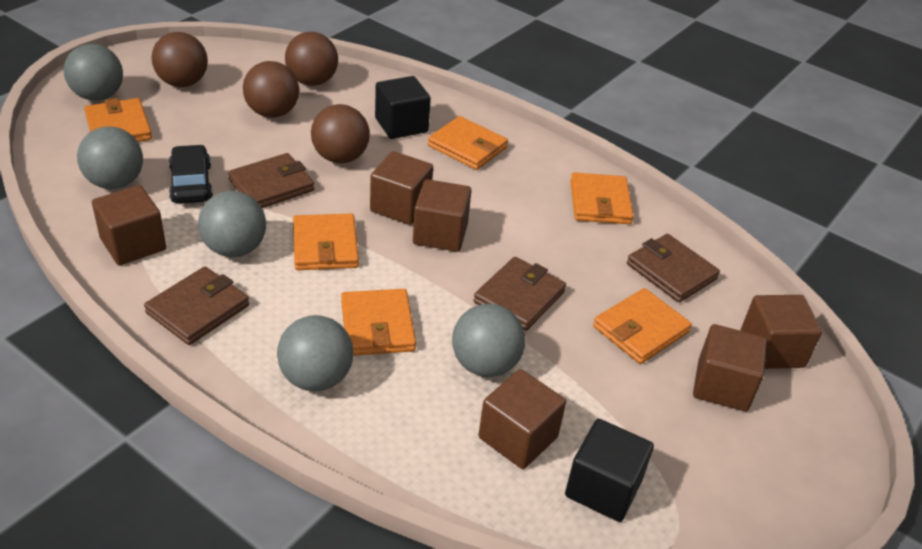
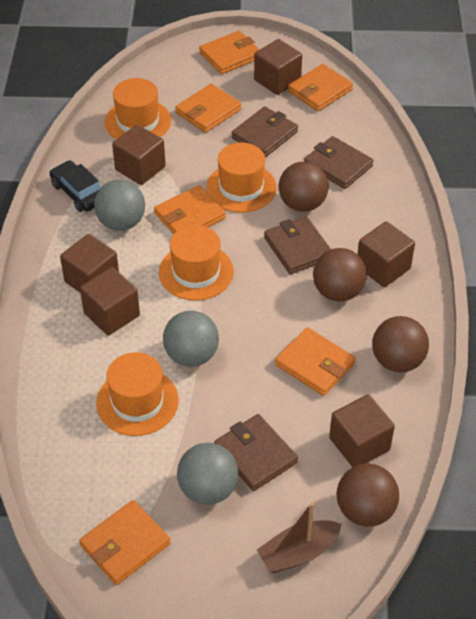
black cube: [375,76,431,139] [565,419,654,522] = 2 -> none = 0
brown boat: none = 0 -> [257,502,342,573] = 1
grey ball: [63,44,123,101] [77,126,143,189] [198,191,266,257] [277,315,354,391] [452,304,525,377] = 5 -> [94,180,145,231] [163,311,219,367] [177,443,239,505] = 3
orange hat: none = 0 -> [96,352,179,436] [104,78,171,139] [159,225,234,300] [206,142,277,213] = 4

